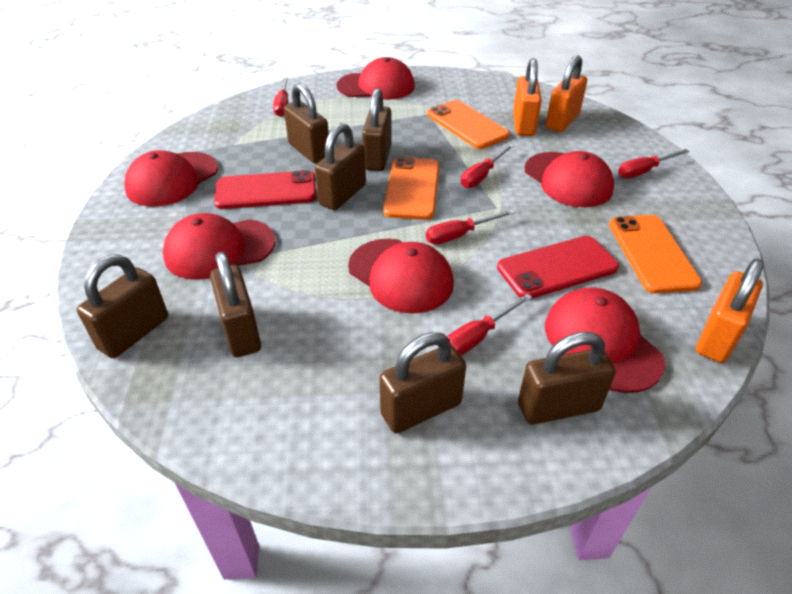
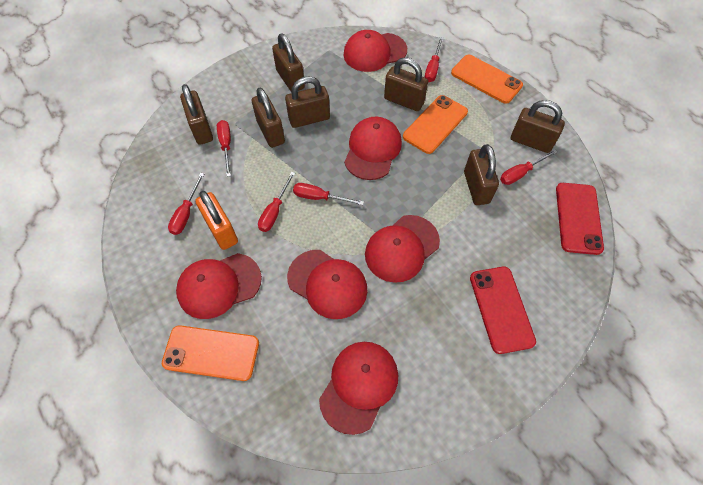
orange padlock: [513,58,542,136] [546,55,587,132] [696,258,764,363] = 3 -> [195,191,238,250] = 1
red screwdriver: [273,77,289,117] [426,210,515,244] [447,294,532,355] [461,144,514,188] [618,149,690,178] = 5 -> [168,173,204,235] [217,120,231,177] [258,172,295,232] [293,183,364,205] [425,37,443,82] [500,150,558,185] = 6

